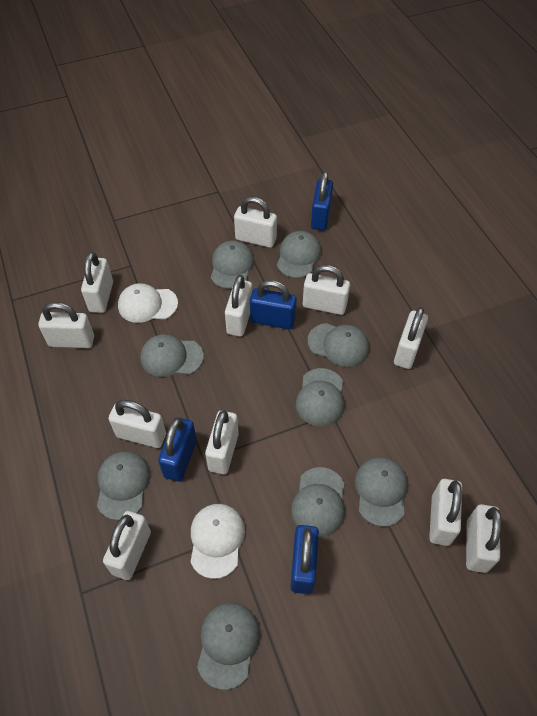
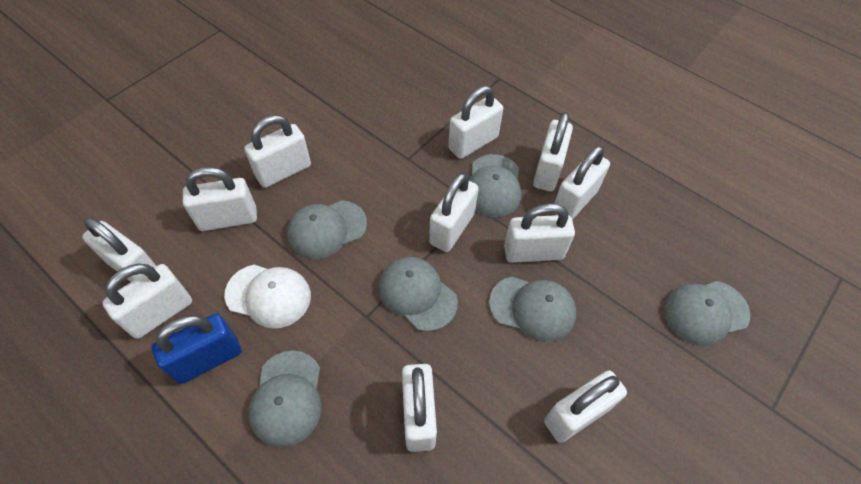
blue padlock: [158,417,197,482] [250,280,297,329] [290,525,319,594] [311,171,333,231] = 4 -> [151,313,242,384] = 1
grey cap: [97,451,150,520] [141,334,204,377] [197,603,260,690] [211,240,254,289] [277,231,321,278] [291,467,345,537] [296,368,344,426] [307,323,369,367] [355,457,408,527] = 9 -> [249,351,322,447] [287,200,367,259] [378,257,458,332] [469,154,522,217] [489,277,576,342] [663,281,751,346] = 6
white cap: [118,283,178,323] [191,504,245,579] = 2 -> [224,264,311,329] = 1

